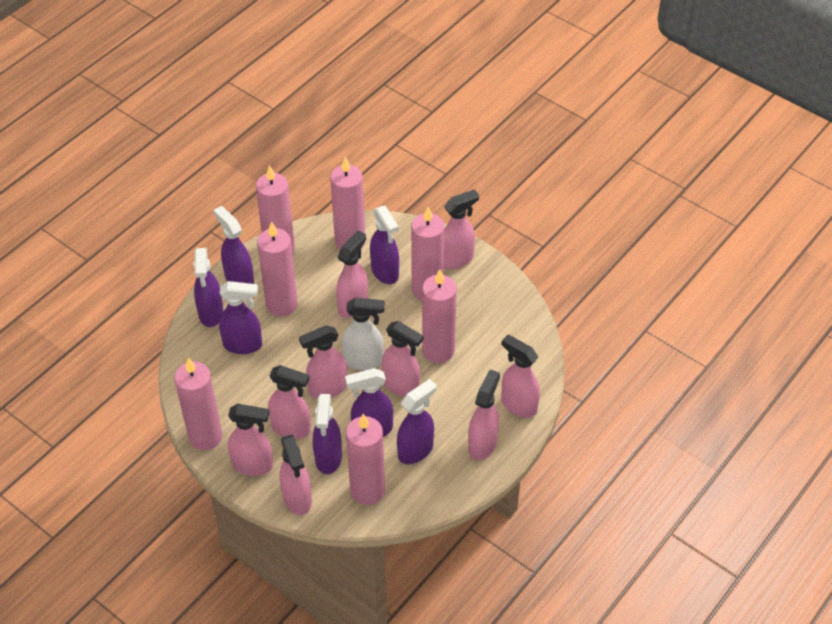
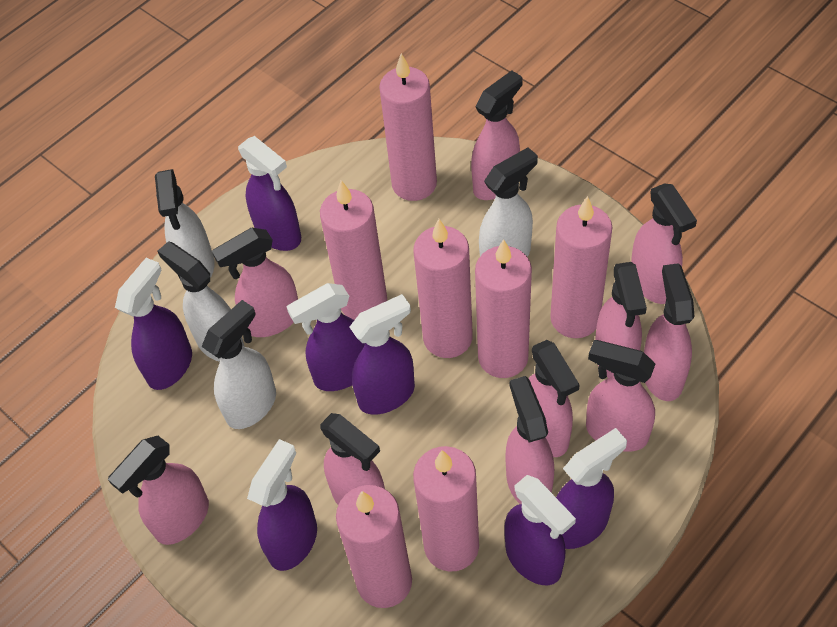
pink spray bottle: [228,404,273,476] [268,365,311,439] [280,434,312,515] [299,325,347,399] [336,231,368,318] [382,321,424,397] [444,189,479,270] [468,369,500,460] [501,335,540,418] = 9 -> [108,436,209,545] [212,228,298,337] [320,413,385,505] [471,70,523,200] [506,376,554,504] [529,340,580,457] [586,340,655,452] [595,262,647,378] [631,183,697,304] [644,263,694,401] = 10
white spray bottle: [342,298,385,370] = 1 -> [155,169,214,278] [158,241,244,362] [202,300,276,429] [479,147,538,257] = 4

